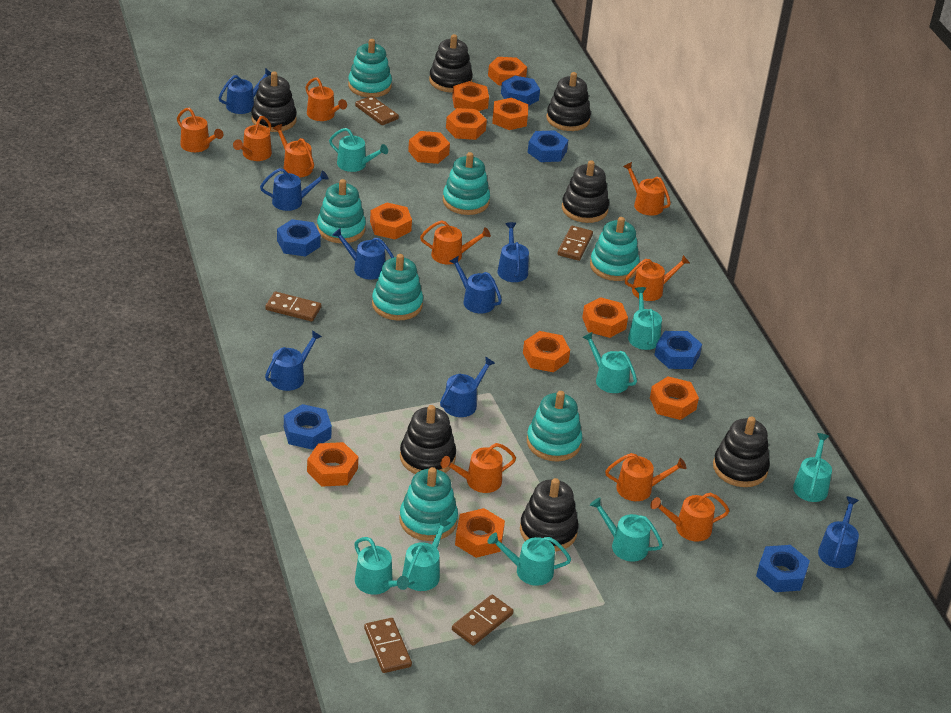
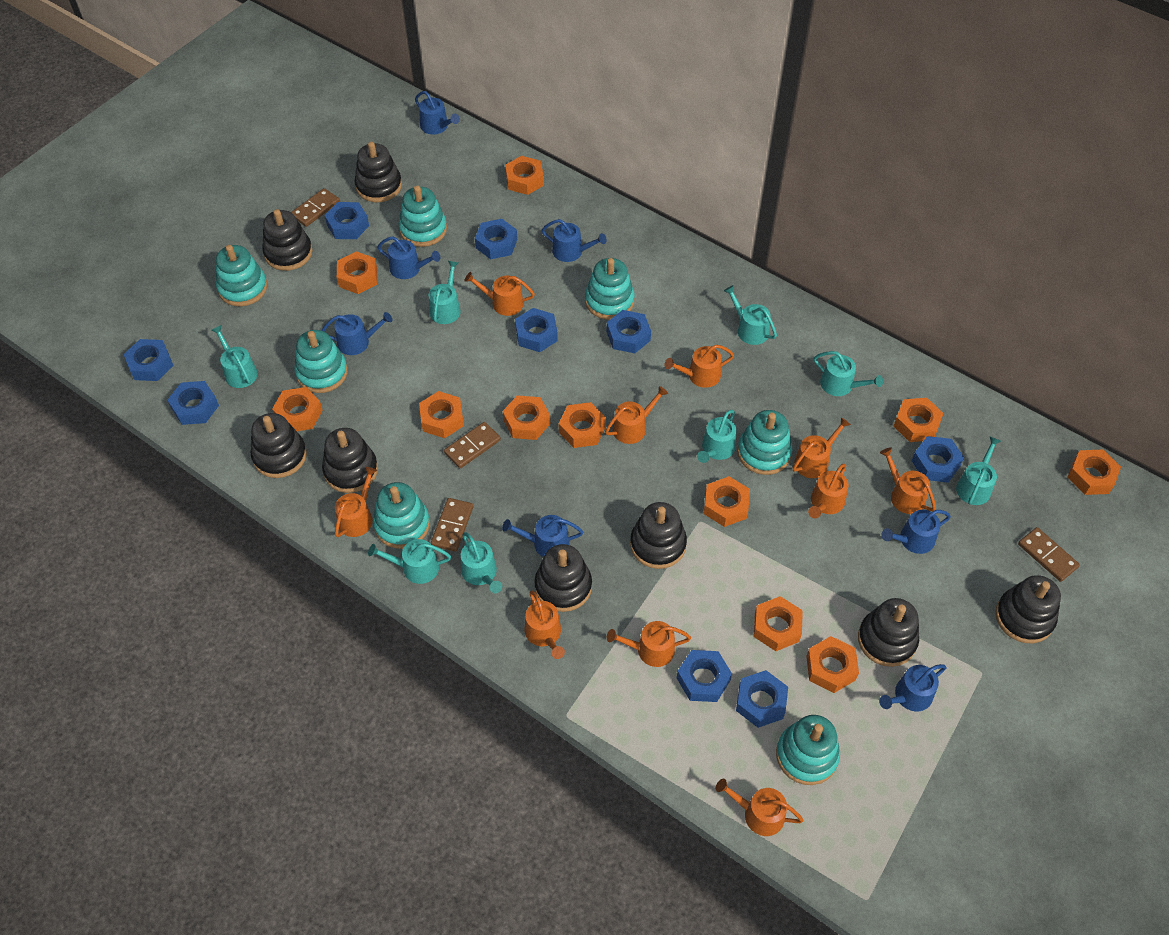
black stacking toy: [251,72,297,132] [400,405,456,474] [429,34,473,93] [520,478,579,552] [546,72,591,131] [562,160,609,223] [713,416,770,487] = 7 -> [251,413,307,478] [262,209,313,271] [322,428,378,493] [354,142,402,202] [534,544,592,612] [630,502,687,569] [858,598,919,667] [995,575,1061,643] = 8
blue nut: [277,219,321,257] [284,404,332,450] [501,76,540,106] [528,130,568,162] [654,331,702,369] [756,545,810,592] = 6 -> [124,339,174,381] [168,381,219,425] [325,202,369,239] [475,219,517,259] [515,308,558,352] [607,310,651,353] [677,650,732,702] [736,670,788,728] [912,436,964,483] = 9
blue watering can: [219,68,271,114] [260,168,328,211] [265,330,322,391] [332,228,394,280] [440,357,495,417] [449,256,502,314] [497,222,529,282] [818,496,859,568] = 8 -> [321,312,392,355] [377,237,440,279] [415,91,460,134] [502,515,583,557] [542,219,607,262] [879,664,946,711] [881,510,951,554] = 7
brown domino: [265,292,321,322] [355,96,399,125] [364,618,412,673] [452,595,513,646] [558,226,593,261] = 5 -> [291,188,340,227] [431,498,473,552] [444,422,501,468] [1018,527,1080,582] = 4

